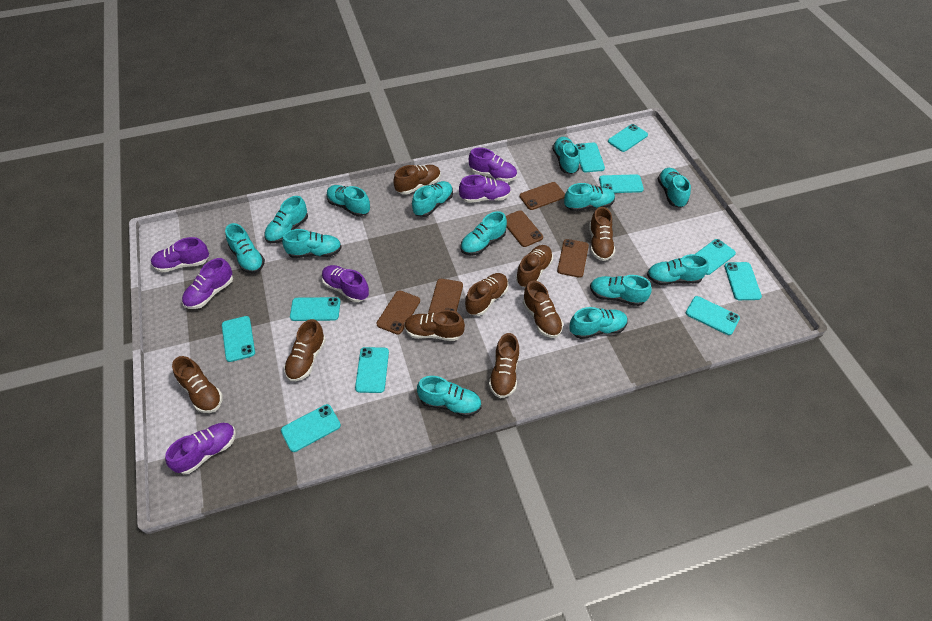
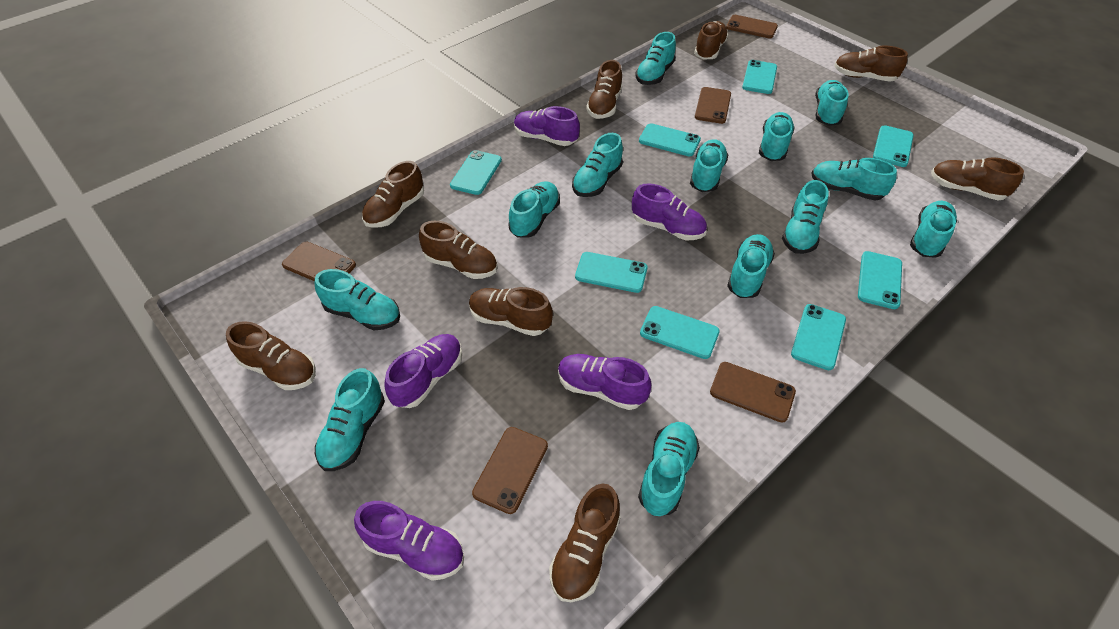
purple shoe: [151,237,209,273] [165,423,236,474] [182,258,233,309] [322,265,369,302] [459,175,511,203] [469,148,517,182] = 6 -> [354,501,464,581] [384,334,462,408] [514,106,580,146] [558,354,651,410] [632,183,707,240] = 5
turquoise phone: [222,316,255,362] [281,404,341,452] [290,297,340,321] [355,347,389,393] [576,143,605,172] [599,174,644,193] [608,124,648,152] [686,296,740,335] [696,239,736,275] [724,262,762,300] = 10 -> [450,150,502,195] [575,252,647,293] [639,123,701,156] [640,306,720,359] [742,60,777,94] [791,304,846,370] [858,251,902,309] [873,125,914,167] = 8

